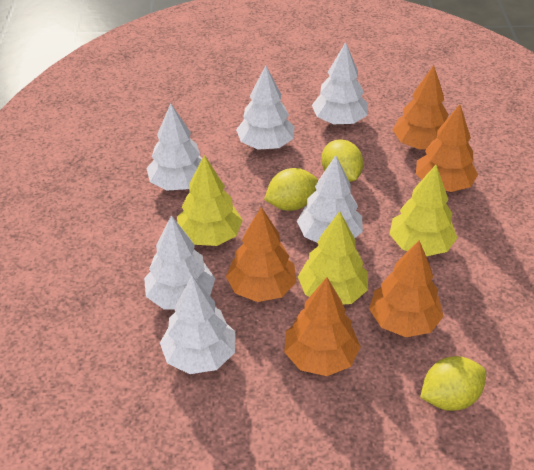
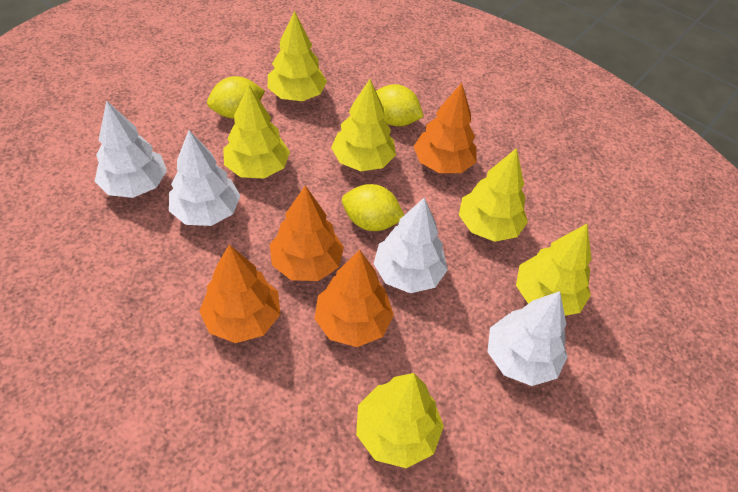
orange tree: [226,207,297,302] [284,277,361,376] [369,241,444,337] [393,65,449,150] [416,104,478,192] = 5 -> [199,244,280,343] [270,185,344,281] [315,250,394,347] [413,83,477,173] = 4
white tree: [144,215,215,310] [147,103,202,191] [160,276,235,374] [236,65,295,150] [297,155,363,243] [312,42,368,125] = 6 -> [94,100,167,198] [169,130,241,226] [373,197,448,293] [488,291,568,386] = 4
yellow tree: [177,155,243,246] [298,211,368,305] [389,165,457,256] = 3 -> [223,84,290,179] [268,11,327,101] [331,79,396,171] [356,373,444,468] [459,148,528,242] [516,224,591,316] = 6

